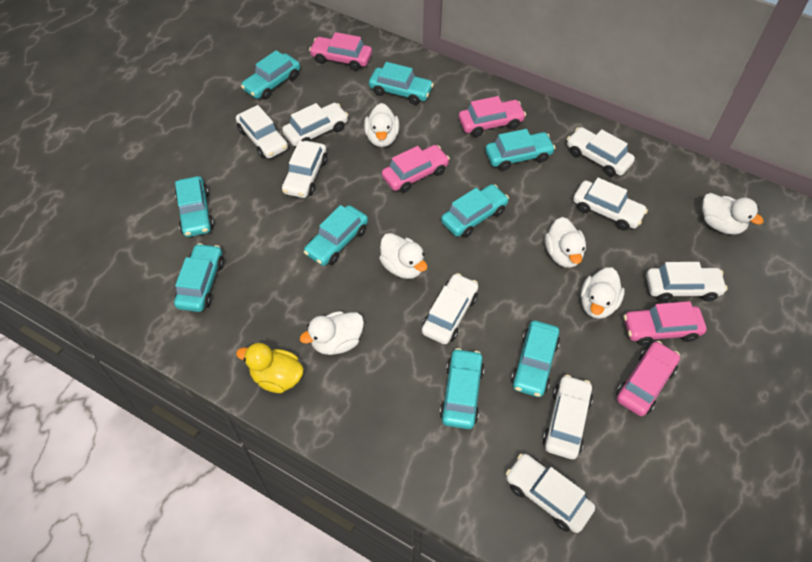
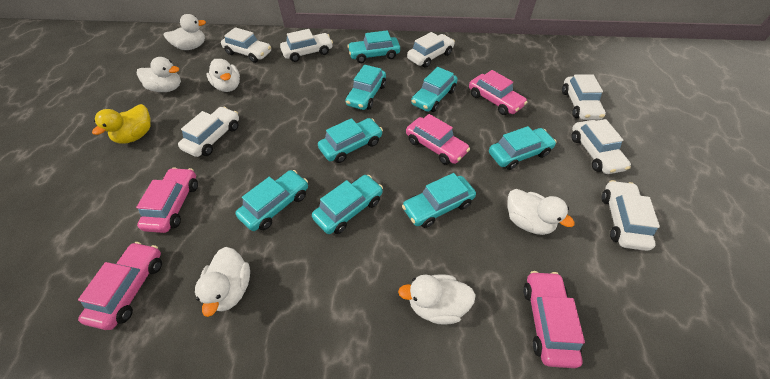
turquoise car: [174,243,224,312] [175,176,214,237] [241,50,300,100] [304,205,368,266] [369,62,434,105] [440,348,484,429] [441,184,509,238] [485,129,555,171] [511,321,560,397] = 9 -> [235,170,308,231] [312,175,383,234] [318,118,383,163] [345,65,386,110] [347,30,400,63] [402,173,476,228] [411,67,458,112] [489,126,556,170] = 8
white car: [236,105,288,158] [282,103,348,146] [282,141,327,198] [422,273,478,344] [506,454,595,533] [543,375,593,459] [567,127,635,177] [573,178,648,230] [646,262,728,302] = 9 -> [178,107,239,157] [221,27,271,63] [280,29,333,62] [407,32,455,68] [562,74,606,120] [571,119,631,174] [601,180,660,251] = 7

